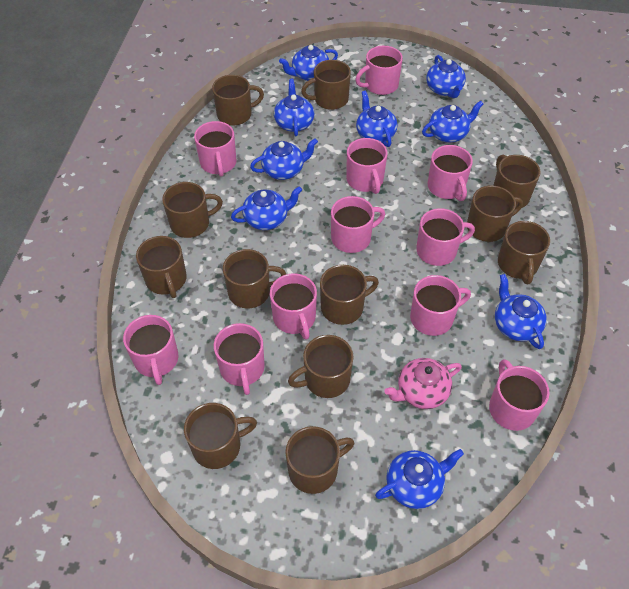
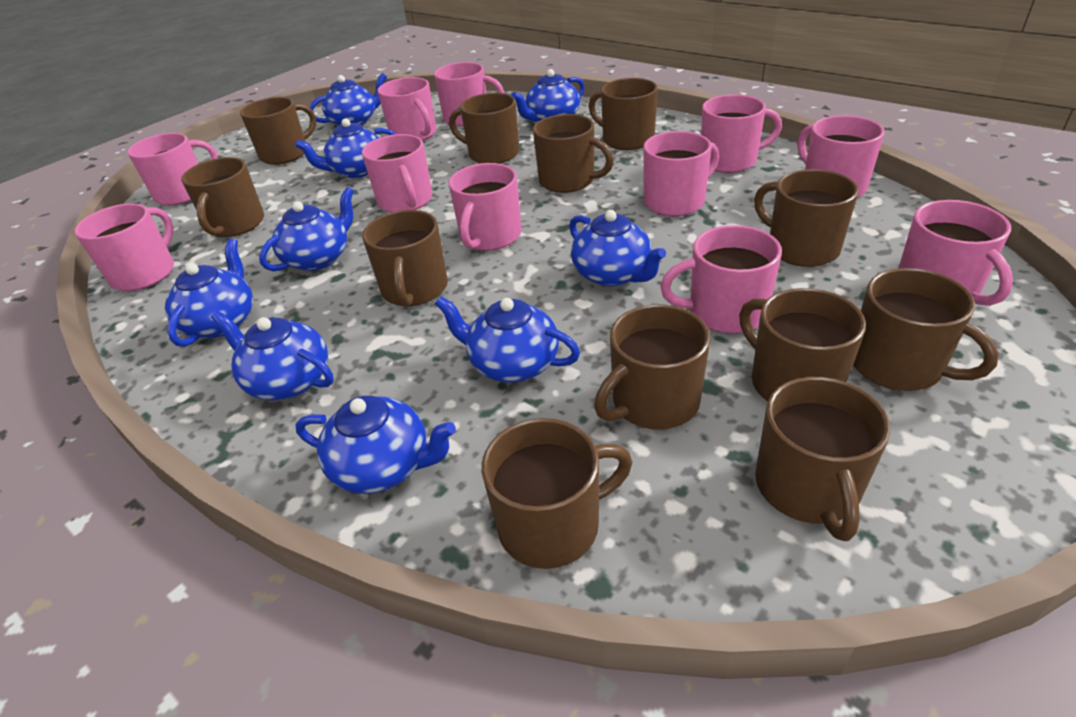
pink teapot: [384,358,462,409] = 1 -> none = 0

